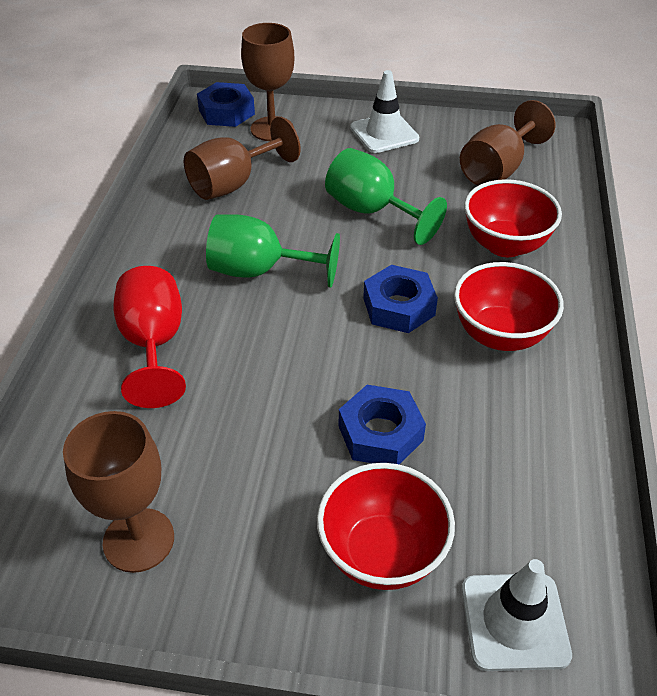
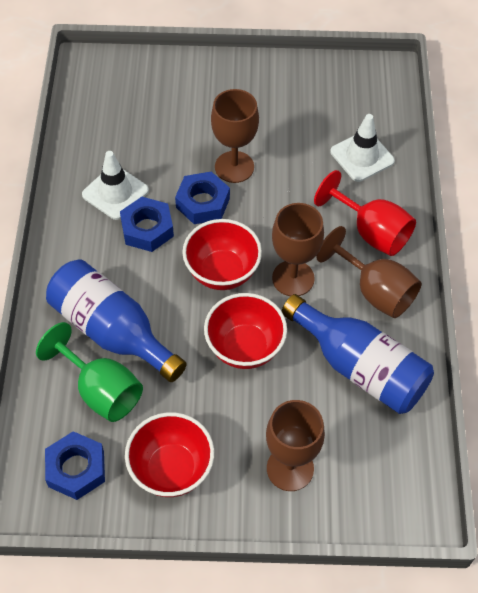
blue bottle: none = 0 -> [46,259,187,382] [282,294,434,414] = 2
green goblet: [206,214,340,287] [325,148,447,245] = 2 -> [36,322,143,422] = 1

